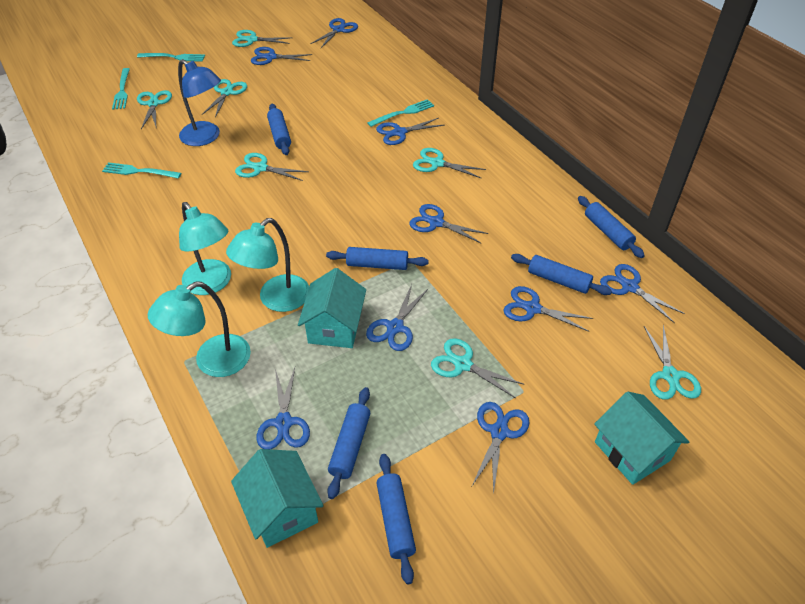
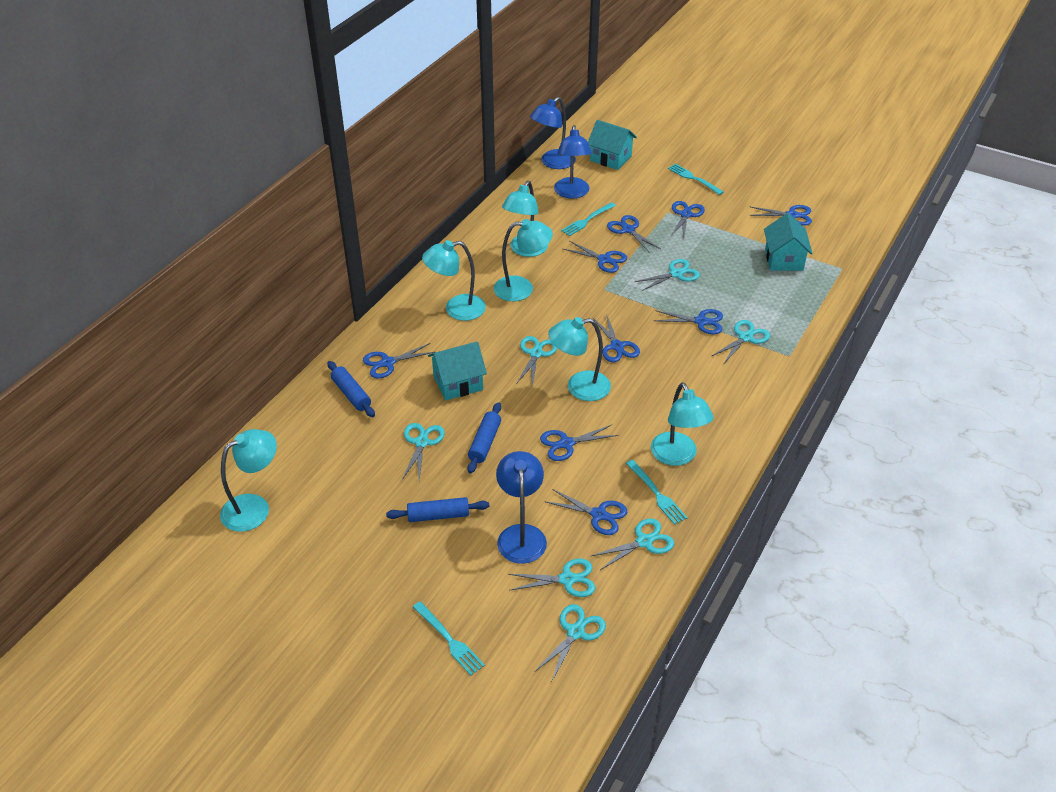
blue lamp: [178,59,221,146] = 1 -> [496,451,547,564] [530,97,576,169] [554,125,592,199] = 3
blue rolling pin: [267,104,291,155] [326,247,429,270] [327,387,370,499] [377,454,416,584] [511,254,612,295] [578,196,645,258] = 6 -> [328,361,375,417] [386,497,489,522] [467,402,501,473] = 3
turquoise lamp: [148,281,251,377] [179,202,231,295] [226,218,309,312] = 3 -> [220,429,277,532] [422,240,486,321] [494,219,553,301] [502,181,548,257] [548,317,611,401] [651,382,714,466] = 6

